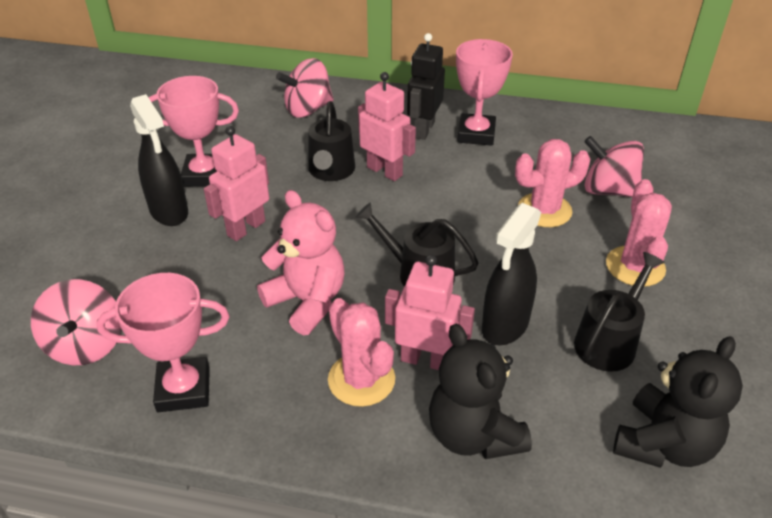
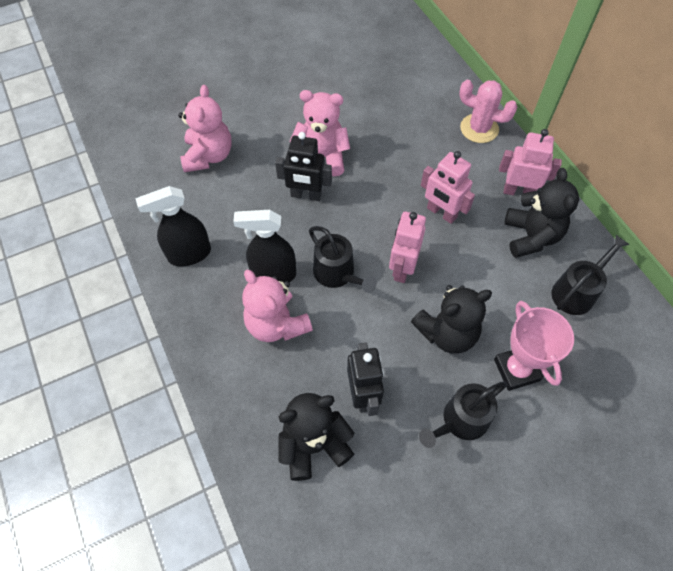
black robot: [407,33,445,140] = 1 -> [275,132,332,201] [347,342,384,416] = 2
black teddy bear: [429,324,532,459] [613,336,743,468] = 2 -> [278,393,354,481] [411,285,492,353] [505,168,579,258] = 3
pink cactus: [328,298,395,407] [515,139,590,227] [606,179,672,287] = 3 -> [459,80,517,143] = 1
pink spinning top: [31,279,121,365] [276,58,334,118] [584,136,644,197] = 3 -> none = 0
pink teddy bear: [257,190,344,335] = 1 -> [178,85,232,172] [242,270,313,342] [289,90,350,176] = 3
pink trophy: [96,273,229,412] [148,76,239,187] [456,39,513,146] = 3 -> [494,301,574,391] = 1

